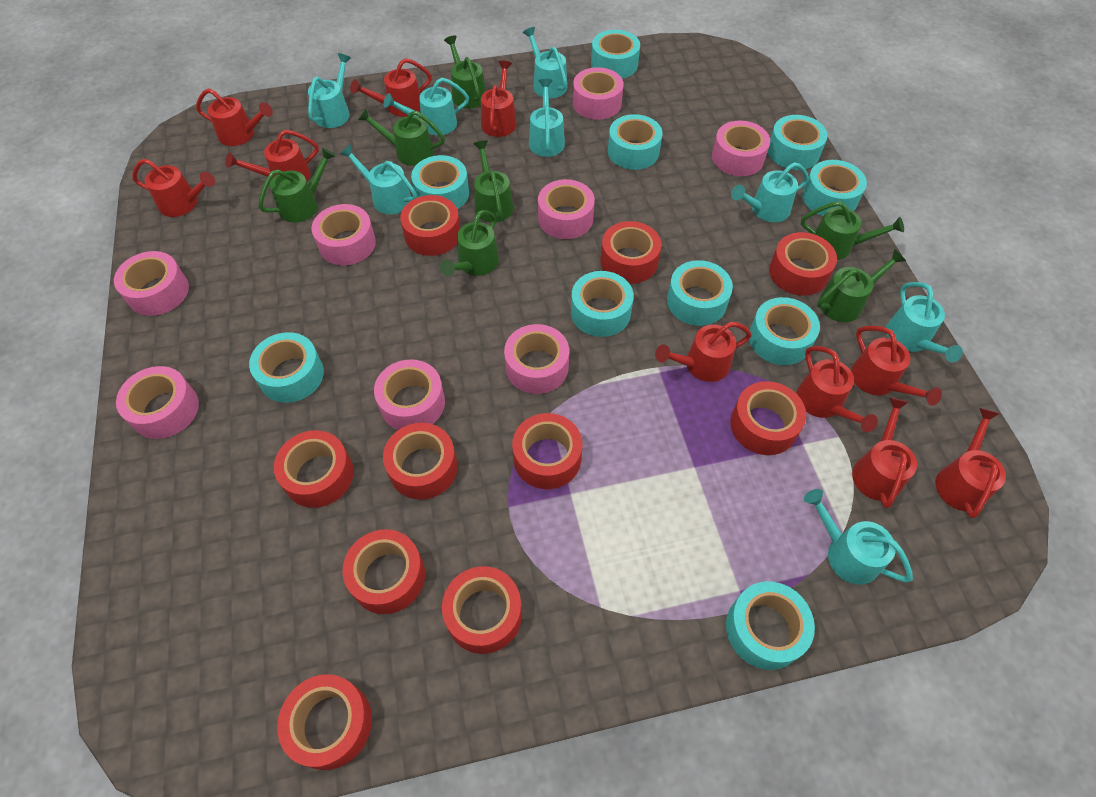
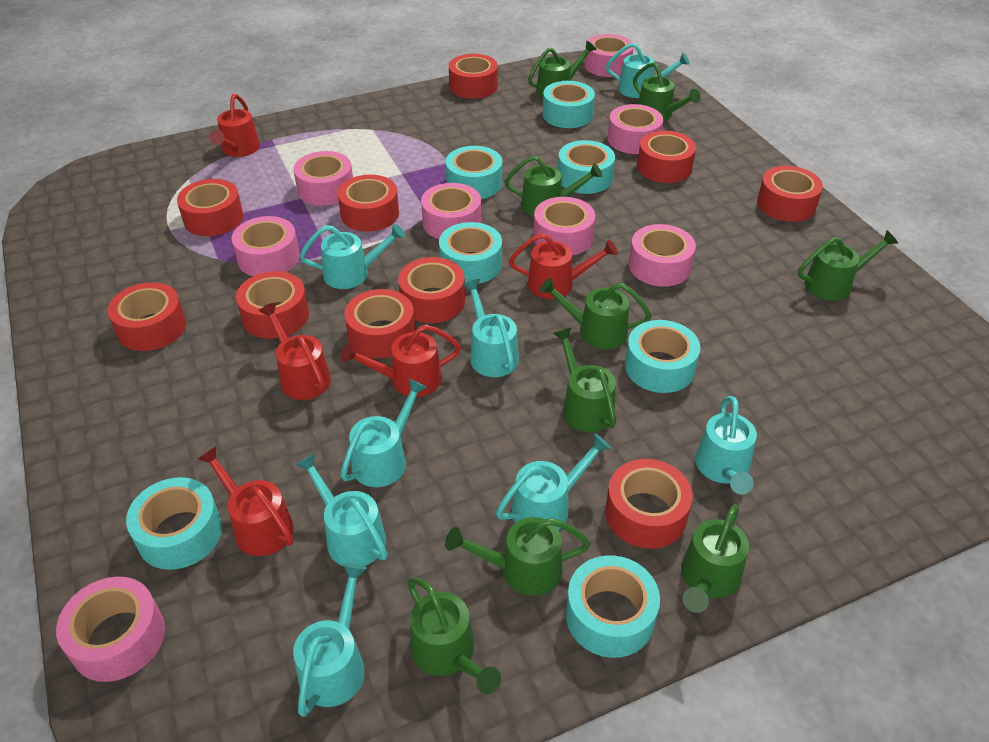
green watering can: [258,148,336,222] [358,108,445,166] [440,210,499,276] [444,35,486,108] [473,140,513,222] [801,201,904,260] [817,249,906,322] = 7 -> [407,577,501,694] [445,517,591,596] [504,156,602,216] [528,41,597,98] [539,278,652,349] [553,327,616,432] [633,62,701,121] [681,504,749,613] [798,230,898,301] = 9
red watering can: [132,159,215,217] [196,88,273,146] [226,130,319,181] [350,58,432,117] [481,60,517,137] [655,322,752,382] [797,346,878,432] [851,326,942,406] [852,397,917,508] [935,408,1006,518] = 10 -> [198,446,294,556] [209,94,260,157] [259,303,331,400] [341,325,461,397] [509,233,618,299] = 5
turquoise tape: [249,332,324,403] [411,155,469,209] [571,271,634,337] [591,30,640,79] [608,114,662,170] [667,260,733,326] [726,581,815,670] [749,297,820,365] [768,115,828,170] [802,160,867,216] = 10 -> [126,477,222,570] [439,222,502,284] [446,146,502,199] [543,81,595,128] [558,140,615,194] [566,555,660,658] [625,320,700,393] = 7

